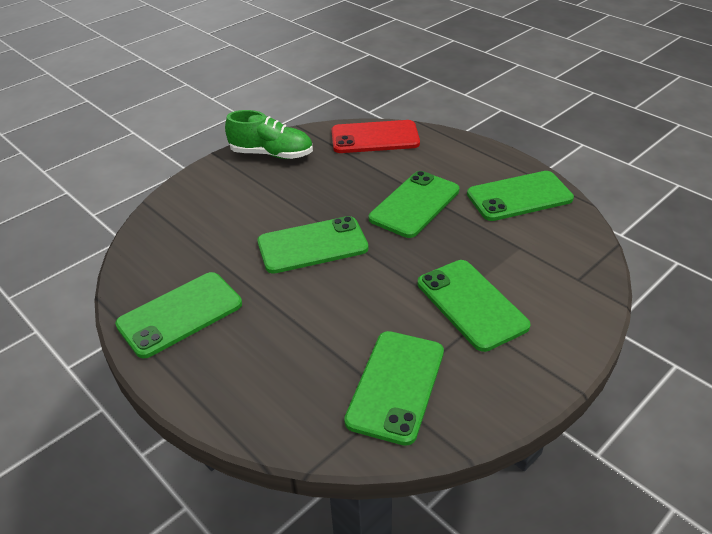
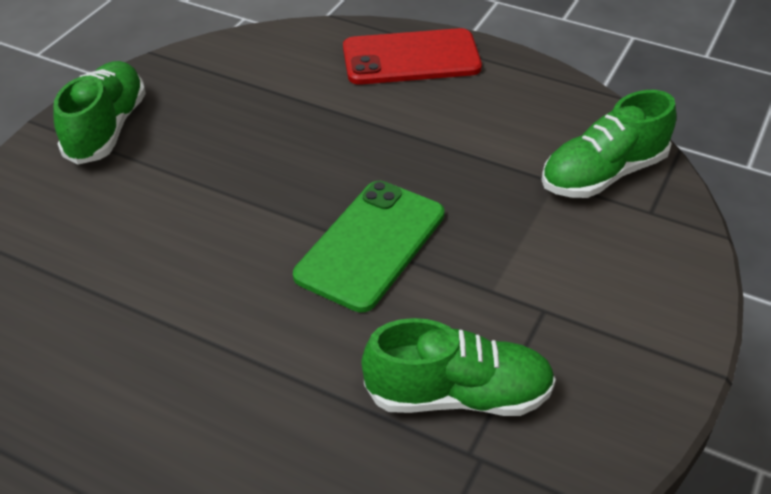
green phone: [115,272,242,358] [257,216,368,274] [344,331,444,446] [369,171,459,238] [418,260,531,352] [467,171,574,221] = 6 -> [293,181,445,312] = 1
green shoe: [225,110,313,159] = 1 -> [53,61,146,164] [362,318,556,416] [541,90,676,198] = 3

